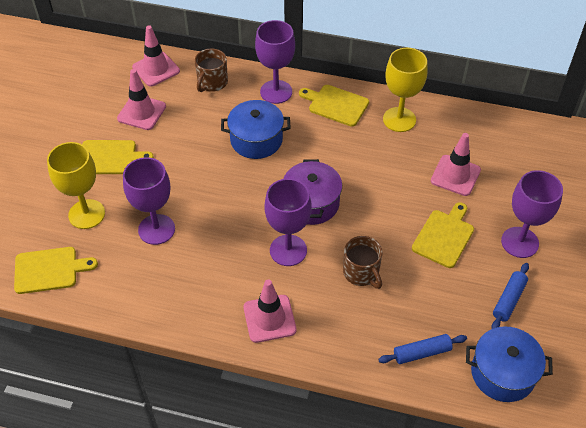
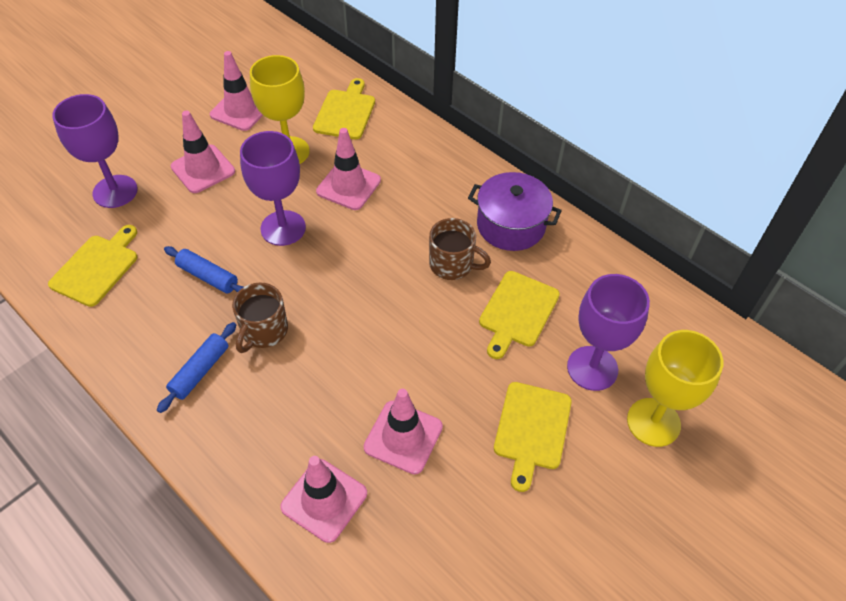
blue pot: [221,100,290,159] [466,326,553,402] = 2 -> none = 0
pink traffic cone: [117,69,166,130] [132,25,180,86] [244,279,297,343] [431,133,481,196] = 4 -> [171,111,235,193] [210,51,263,131] [280,456,367,543] [316,128,381,210] [364,389,443,474] = 5
purple goblet: [123,157,175,245] [255,20,295,104] [264,178,312,266] [501,170,563,258] = 4 -> [52,94,138,208] [240,131,306,246] [567,274,650,391] = 3

